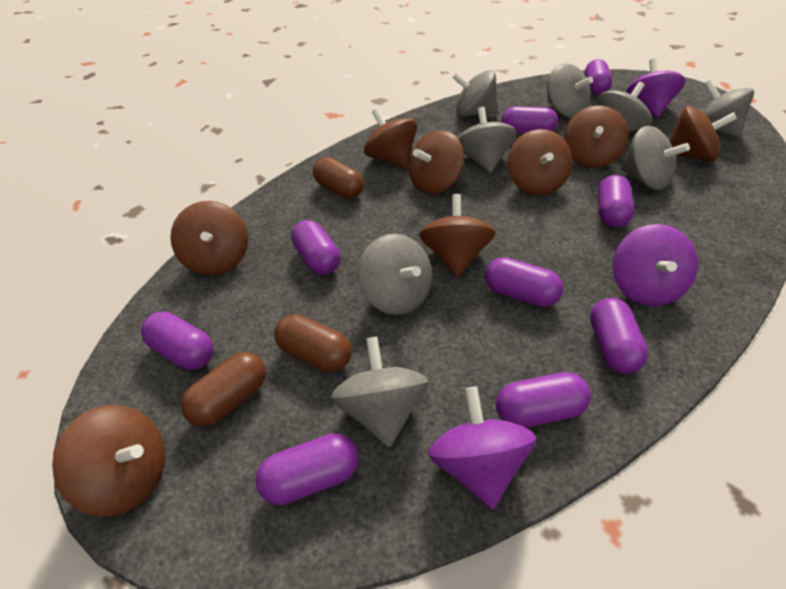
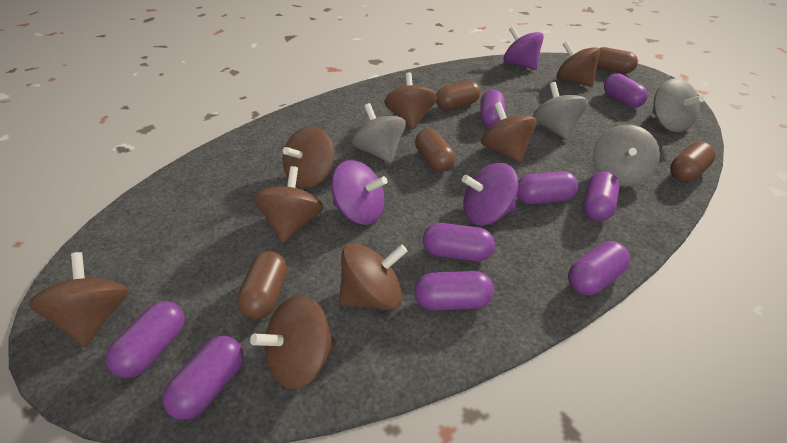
brown capsule: [181,352,266,427] [274,314,352,372] [313,157,364,199] = 3 -> [237,251,287,319] [415,129,455,172] [436,80,481,110] [597,47,638,73] [670,142,716,182] = 5
grey spinning top: [331,336,429,448] [359,234,432,315] [452,70,498,117] [458,107,517,173] [547,63,593,117] [598,82,652,132] [621,126,690,190] [700,79,754,137] = 8 -> [351,103,406,163] [533,82,588,140] [593,125,660,187] [652,78,704,132] = 4

